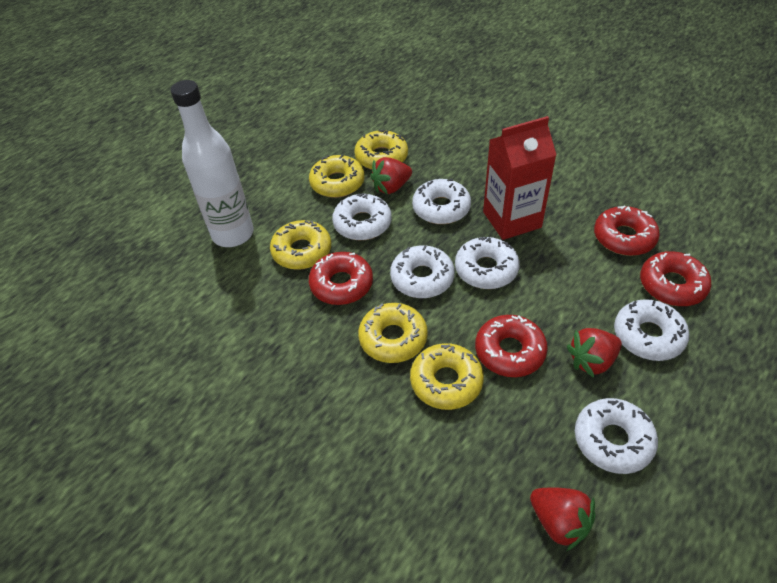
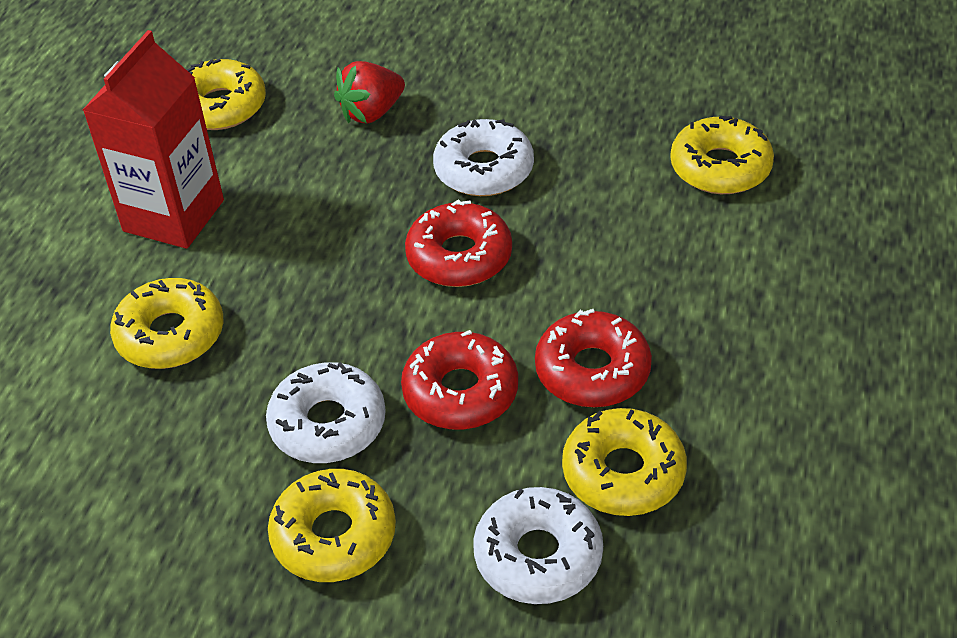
red donut: [309,252,373,305] [475,315,548,377] [594,205,660,256] [640,251,712,306] = 4 -> [401,330,518,430] [405,199,512,287] [535,309,652,407] = 3
red strawberry: [370,157,412,194] [530,487,596,551] [567,328,622,378] = 3 -> [334,61,405,123] = 1
white bottle: [170,80,254,247] = 1 -> none = 0
white donut: [332,193,392,240] [390,245,455,298] [412,179,471,224] [455,236,520,289] [575,398,658,474] [614,299,689,361] = 6 -> [266,362,386,463] [433,119,534,196] [473,487,603,604] = 3

